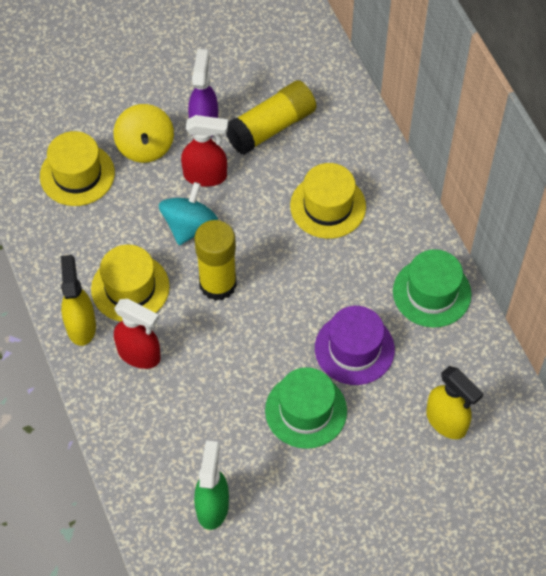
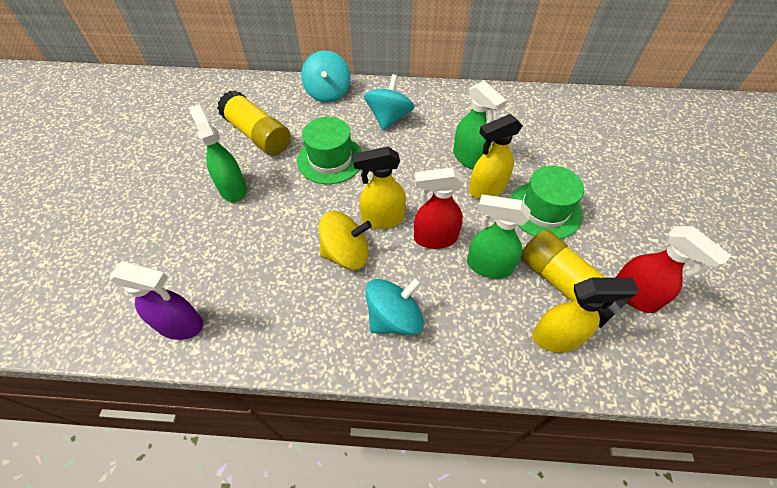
green spray bottle: [194,441,229,530] = 1 -> [189,105,247,202] [453,81,507,169] [467,195,531,279] = 3
purple hat: [315,306,395,385] = 1 -> none = 0
turquoise spinning top: [159,182,218,245] = 1 -> [301,50,350,103] [364,74,414,130] [365,277,424,335] = 3
yellow hat: [40,131,115,206] [91,244,170,322] [290,163,366,239] = 3 -> none = 0
yellow spray bottle: [61,255,96,346] [426,366,483,439] = 2 -> [352,147,406,229] [469,114,523,199] [532,278,639,353] = 3

